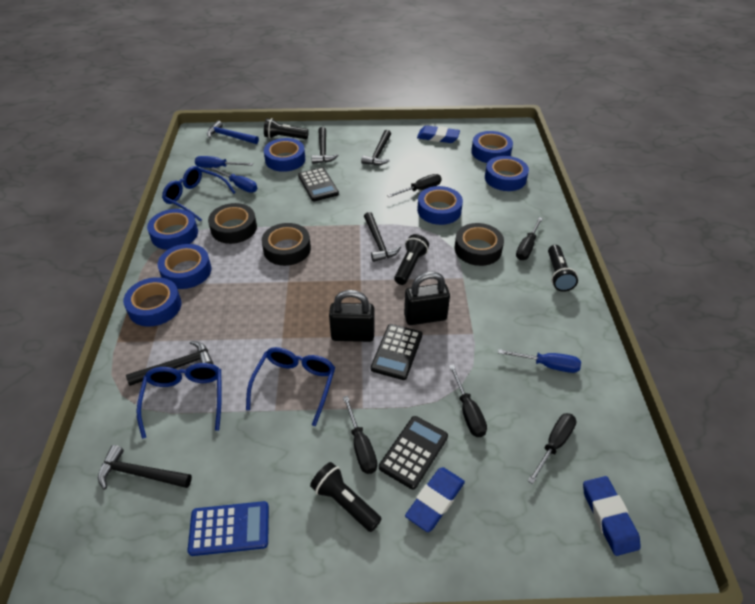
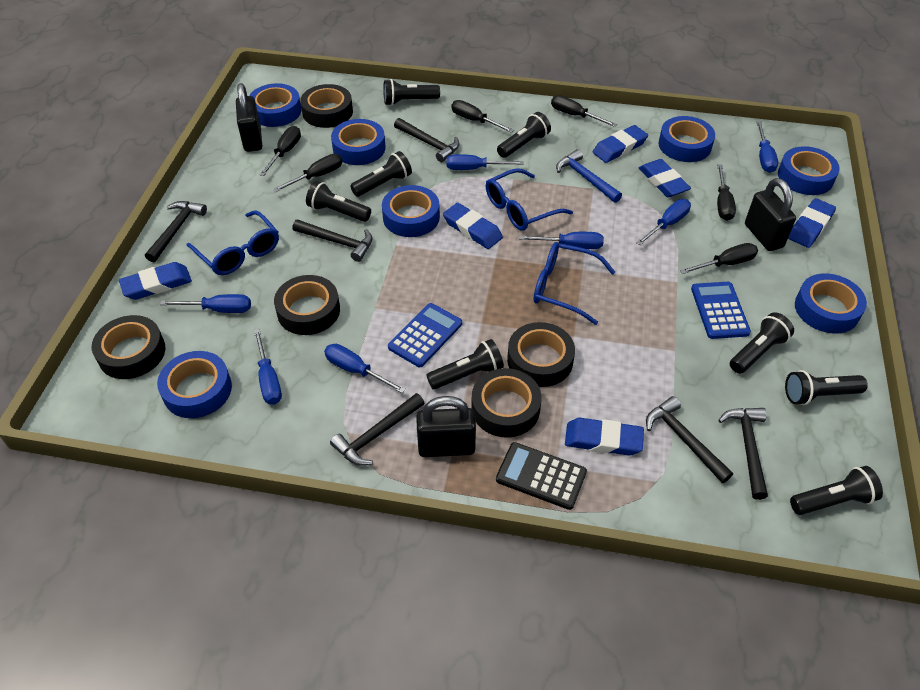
black calculator: [298,167,339,201] [371,324,422,380] [379,416,448,490] = 3 -> [496,442,587,510] = 1
black flashlight: [264,118,309,139] [310,462,382,532] [394,234,429,285] [548,245,578,292] = 4 -> [306,181,371,222] [350,151,412,197] [383,79,440,106] [426,339,504,389] [497,112,551,158] [730,312,794,374] [785,370,868,405] [790,466,883,515] = 8
black hammer: [98,445,192,489] [126,341,213,386] [311,127,339,164] [361,130,391,165] [364,212,401,262] = 5 -> [145,201,207,262] [293,219,372,262] [330,393,425,466] [394,118,459,162] [646,396,733,483] [718,408,768,500] = 6
black padlock: [329,290,374,342] [404,272,450,325] = 2 -> [236,83,262,152] [416,396,476,457] [745,178,796,251] = 3
black screwdriver: [343,396,377,474] [387,174,442,197] [449,364,487,437] [516,217,543,260] [528,413,577,484] = 5 -> [260,126,301,176] [273,154,342,192] [452,100,514,133] [551,95,617,127] [680,243,758,274] [717,164,736,221] = 6
black tape: [208,203,257,244] [261,223,311,266] [455,223,504,266] = 3 -> [92,315,165,379] [274,275,340,335] [300,84,353,128] [471,368,542,438] [507,322,575,387] = 5
blue calculator: [187,501,269,556] = 1 -> [388,303,462,367] [691,282,751,339] = 2
blue eraser: [405,467,465,532] [417,125,460,143] [583,476,641,556] = 3 -> [119,262,192,300] [443,203,503,249] [565,418,644,456] [593,125,648,163] [639,159,691,197] [788,198,836,248] = 6
blue screwdriver: [195,156,253,168] [211,167,257,193] [498,349,581,373] = 3 -> [160,294,251,313] [254,329,282,405] [324,344,406,393] [446,154,524,170] [519,232,604,249] [636,199,691,245] [757,121,778,173] = 7

